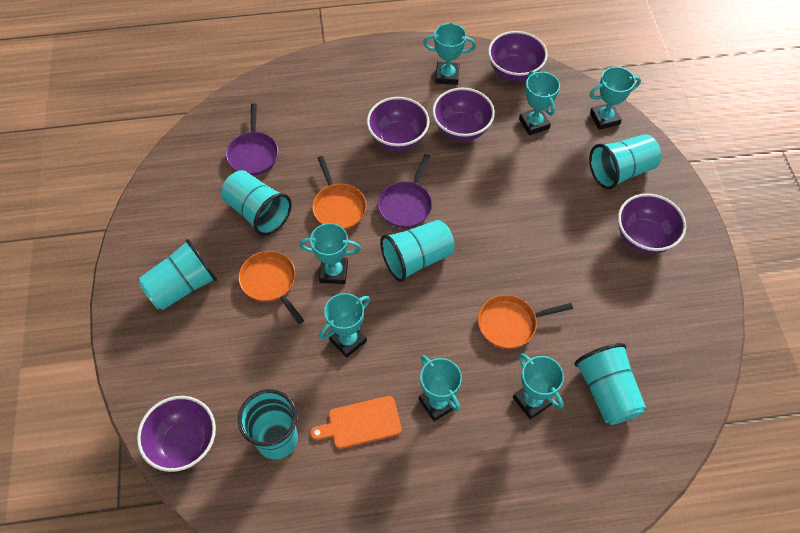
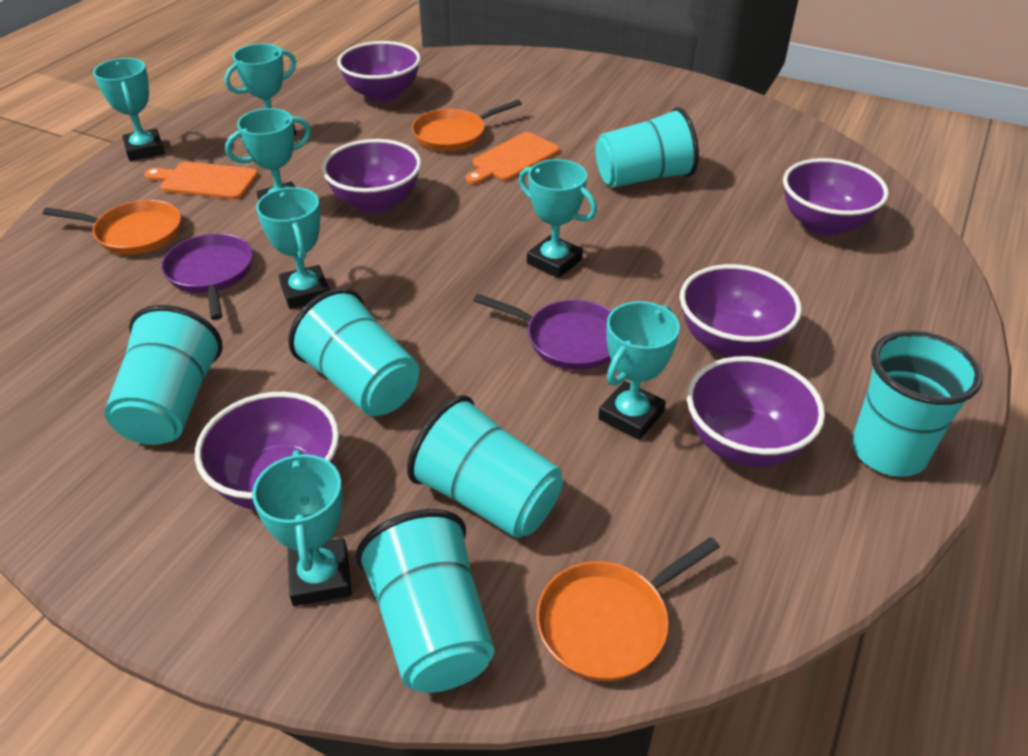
orange cutting board: [310,396,402,449] = 1 -> [144,162,258,199] [466,132,560,184] = 2
purple bowl: [137,396,216,472] [367,97,430,151] [432,88,495,142] [488,31,548,82] [618,194,686,254] = 5 -> [195,392,339,510] [321,139,421,214] [337,41,421,102] [680,264,802,357] [687,356,825,467] [783,158,889,236] = 6

